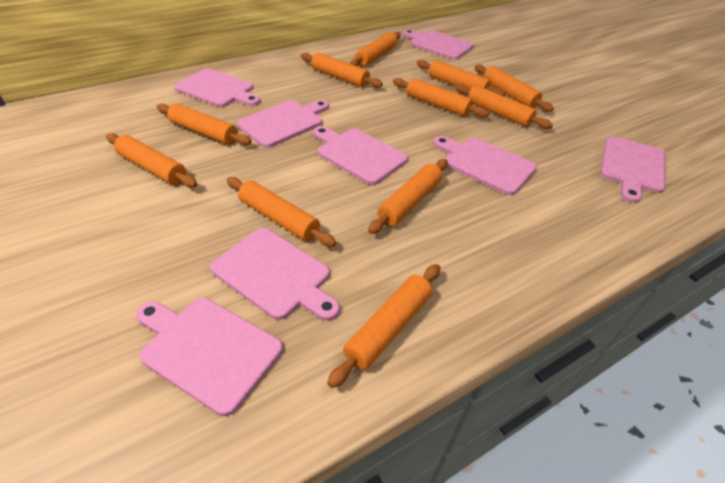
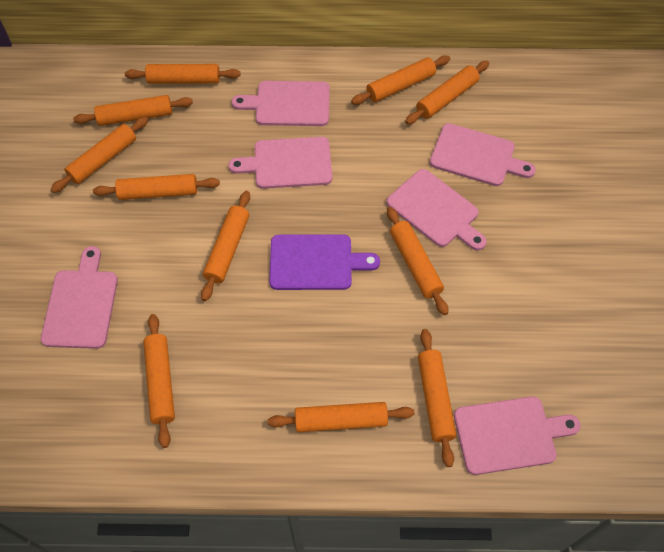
pink cutting board: [136,297,283,416] [174,68,260,107] [210,228,340,321] [237,100,329,148] [313,126,408,185] [403,29,474,59] [433,136,537,195] [600,136,666,203] = 8 -> [41,246,118,349] [228,137,332,189] [231,81,330,126] [387,169,487,251] [430,123,536,186] [454,397,581,475] = 6
purple cutting board: none = 0 -> [269,234,380,290] = 1

